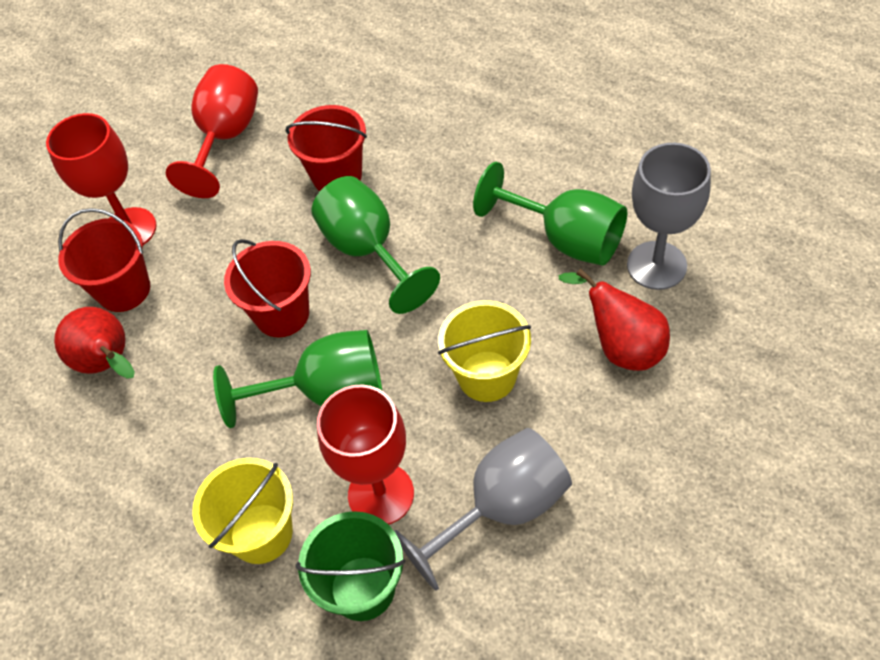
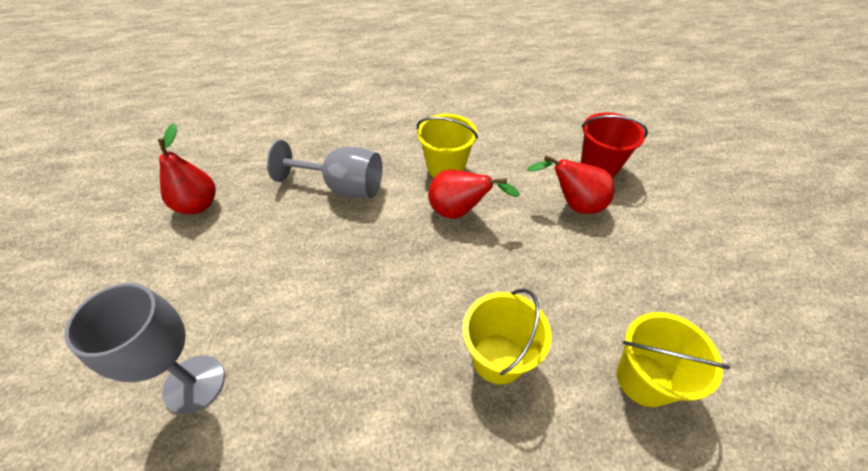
green bucket: [295,511,405,621] = 1 -> none = 0
green goblet: [213,330,382,428] [312,176,440,314] [473,162,628,266] = 3 -> none = 0
red bucket: [58,208,150,312] [224,239,311,337] [285,105,367,191] = 3 -> [581,112,648,178] = 1
red goblet: [46,113,157,245] [166,64,258,198] [317,384,414,525] = 3 -> none = 0
red pear: [54,307,135,379] [559,268,670,371] = 2 -> [158,123,216,214] [428,170,520,219] [527,155,615,214] = 3
yellow bucket: [192,458,293,564] [438,300,531,402] = 2 -> [417,114,478,177] [462,289,552,384] [617,312,730,407] = 3

